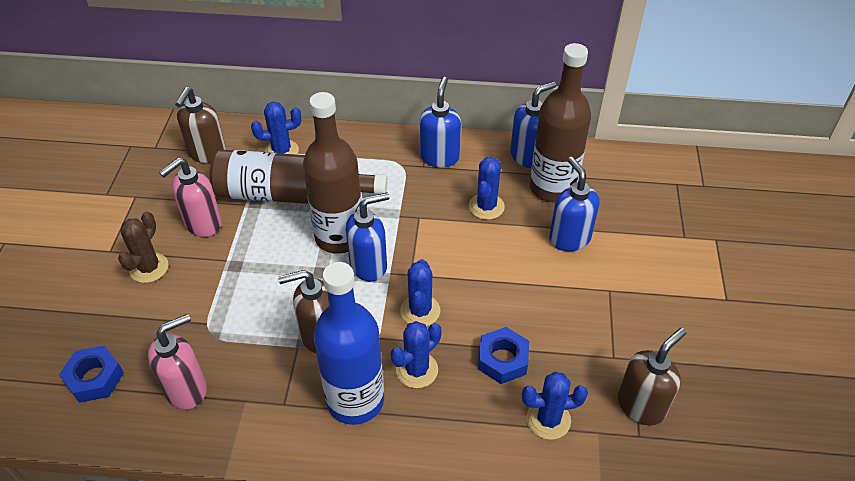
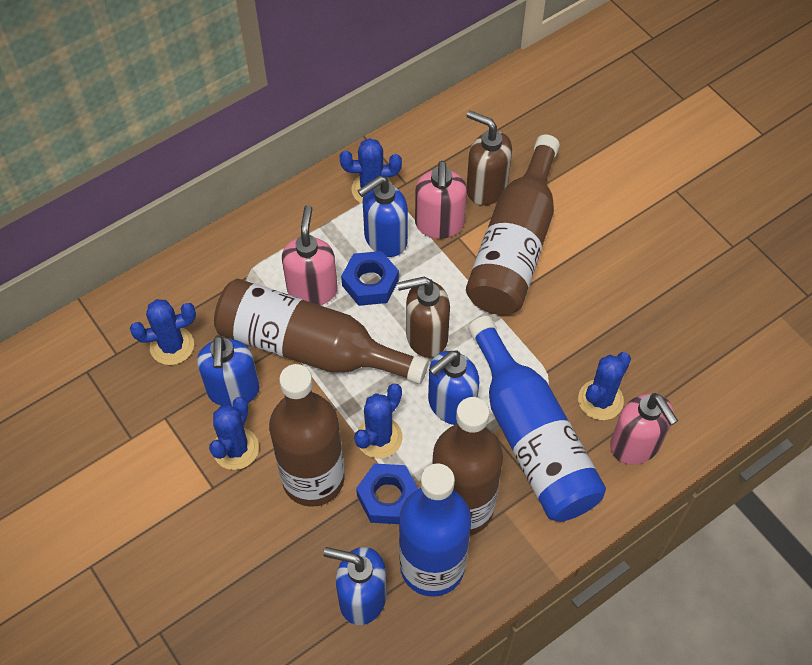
blue bottle: [314,262,384,425] = 1 -> [399,464,471,597] [468,316,606,522] = 2
brown bottle: [210,149,387,204] [303,92,362,254] [530,43,591,203] = 3 -> [214,278,429,384] [269,364,345,507] [432,397,503,535] [466,134,560,315] = 4
brown cactus: [118,211,169,283] = 1 -> none = 0
brown soap dispenser: [175,87,226,163] [278,270,329,353] [618,328,686,425] = 3 -> [397,277,450,358] [466,110,512,205] = 2
pink soap dispenser: [148,314,207,409] [159,158,222,237] = 2 -> [282,205,338,305] [415,161,467,239] [610,393,678,465] = 3

